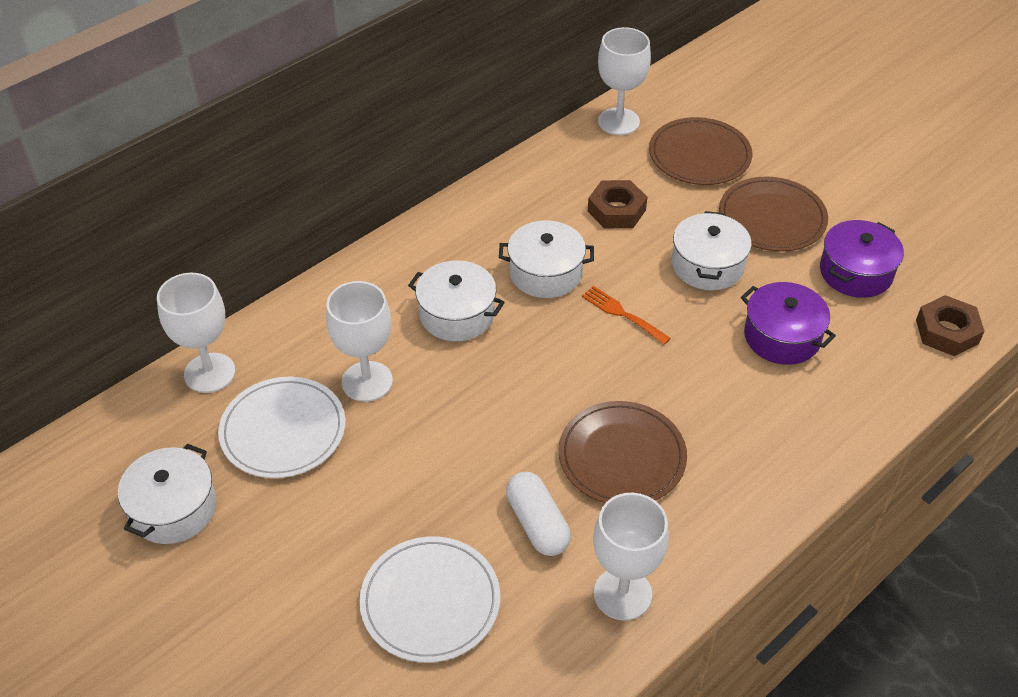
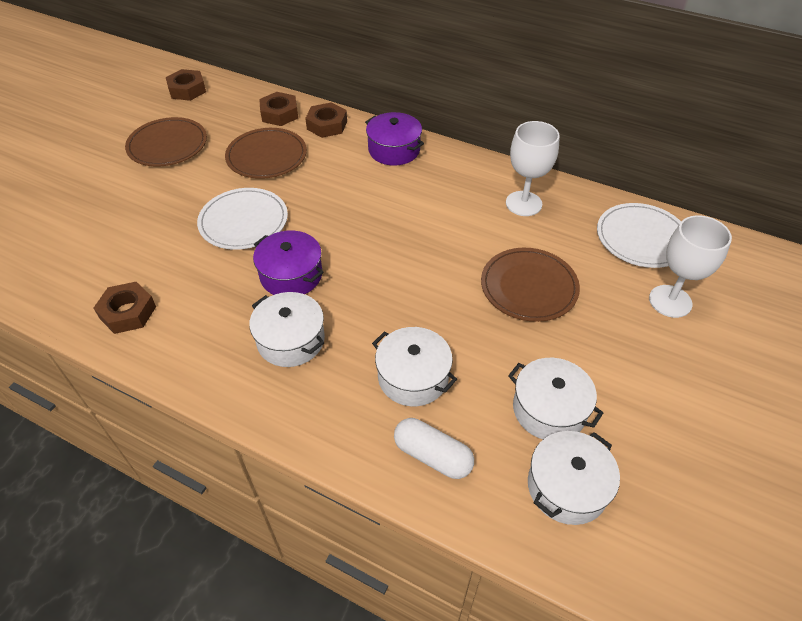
brown nut: [588,180,647,229] [916,295,984,356] = 2 -> [94,282,156,334] [166,69,206,101] [259,92,298,126] [305,102,347,138] = 4
orange fork: [582,286,671,345] = 1 -> none = 0
white goblet: [157,273,235,393] [326,281,393,402] [593,493,669,621] [598,27,651,135] = 4 -> [506,121,560,216] [649,215,732,318] = 2

